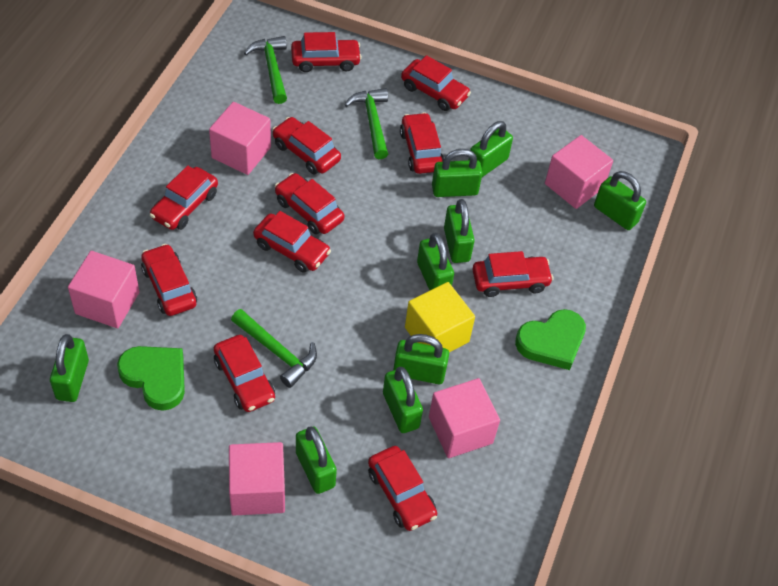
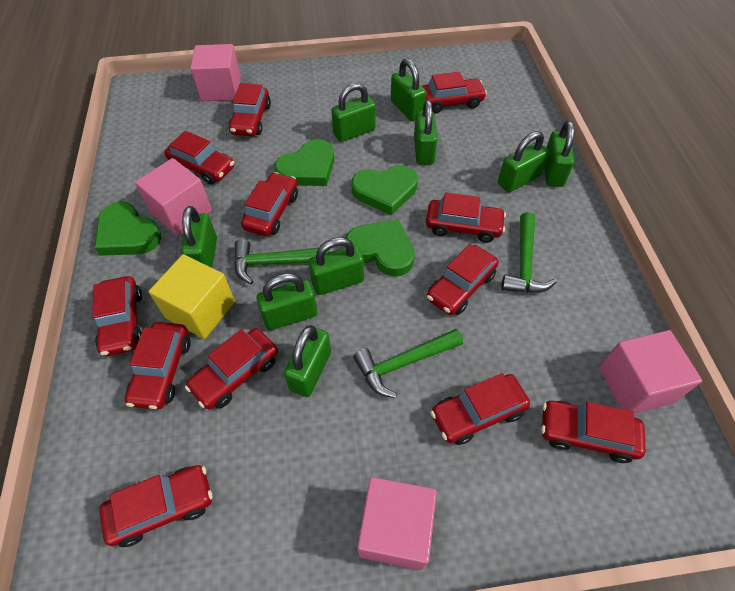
green heart: [117,346,185,411] [515,309,586,370] = 2 -> [95,202,161,256] [275,139,334,186] [346,219,415,277] [351,165,418,215] = 4
pink cube: [68,251,139,328] [209,102,271,175] [229,442,285,516] [429,378,500,458] [545,135,613,209] = 5 -> [135,158,212,235] [190,44,241,101] [358,477,437,570] [599,330,702,414] = 4
red car: [141,244,197,316] [150,166,218,230] [214,335,275,412] [253,211,331,273] [272,117,341,175] [275,173,344,235] [291,32,362,72] [368,446,437,531] [400,112,444,174] [401,55,471,111] [472,251,554,297] = 11 -> [92,276,142,356] [99,465,213,547] [125,322,191,409] [164,131,234,185] [185,328,278,409] [229,83,271,136] [241,172,298,236] [422,72,487,113] [426,192,506,243] [427,244,498,315] [430,373,530,445] [541,401,646,463] = 12

